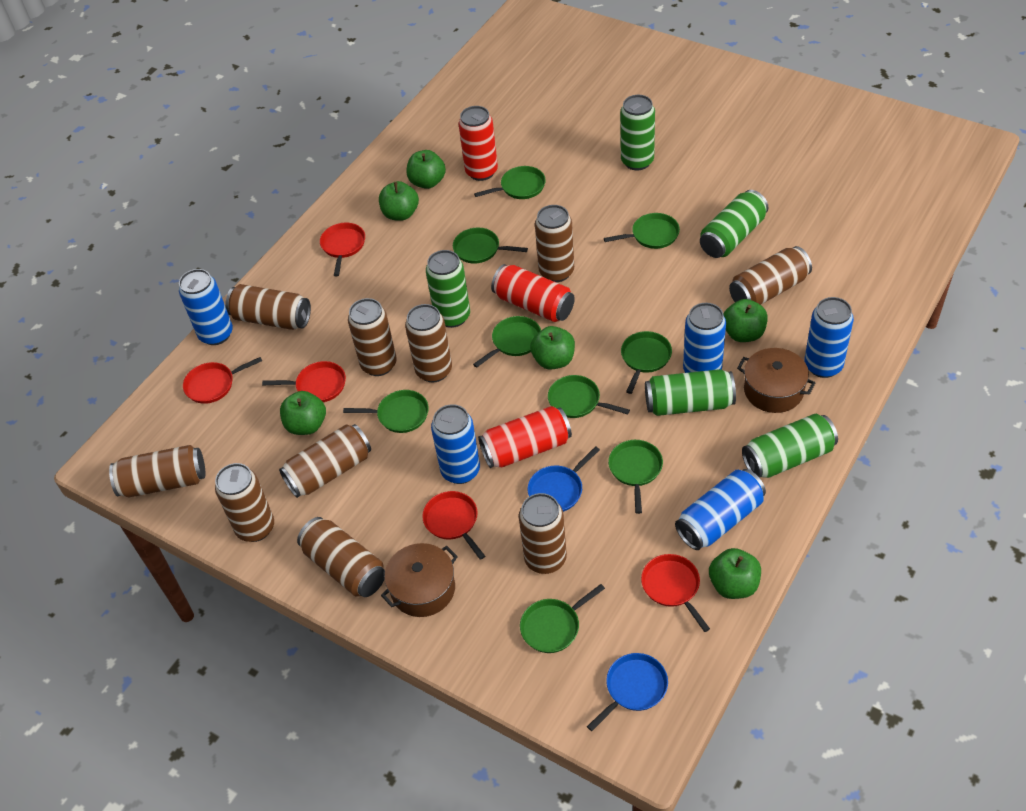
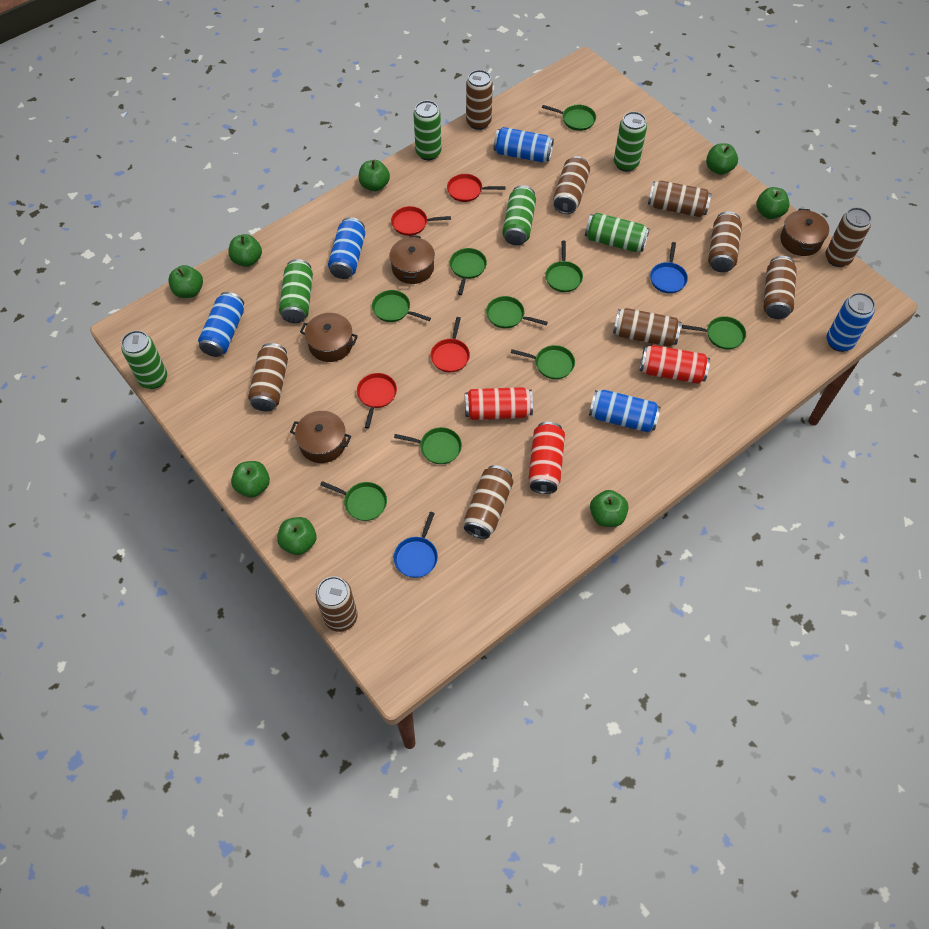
brown pot: [381,543,458,617] [737,348,816,413] = 2 -> [290,411,351,463] [300,313,358,362] [390,235,435,284] [780,209,829,256] = 4
green apple: [280,391,326,435] [379,181,419,221] [407,150,446,189] [530,326,575,370] [709,548,761,599] [723,299,768,342] = 6 -> [168,265,203,298] [228,234,262,267] [231,461,270,498] [277,517,317,555] [359,160,390,191] [590,490,629,527] [706,143,738,175] [756,187,790,219] = 8
green can: [426,250,470,328] [620,95,655,170] [645,369,736,416] [700,190,768,258] [742,414,838,478] = 5 -> [121,330,167,389] [279,259,313,323] [413,100,441,160] [502,185,536,245] [585,213,650,252] [614,112,647,172] = 6
red pan: [183,357,262,404] [262,361,346,402] [320,223,365,276] [422,491,485,560] [641,554,710,632] = 5 -> [357,373,397,428] [391,206,451,236] [430,317,470,372] [447,174,505,202] = 4

